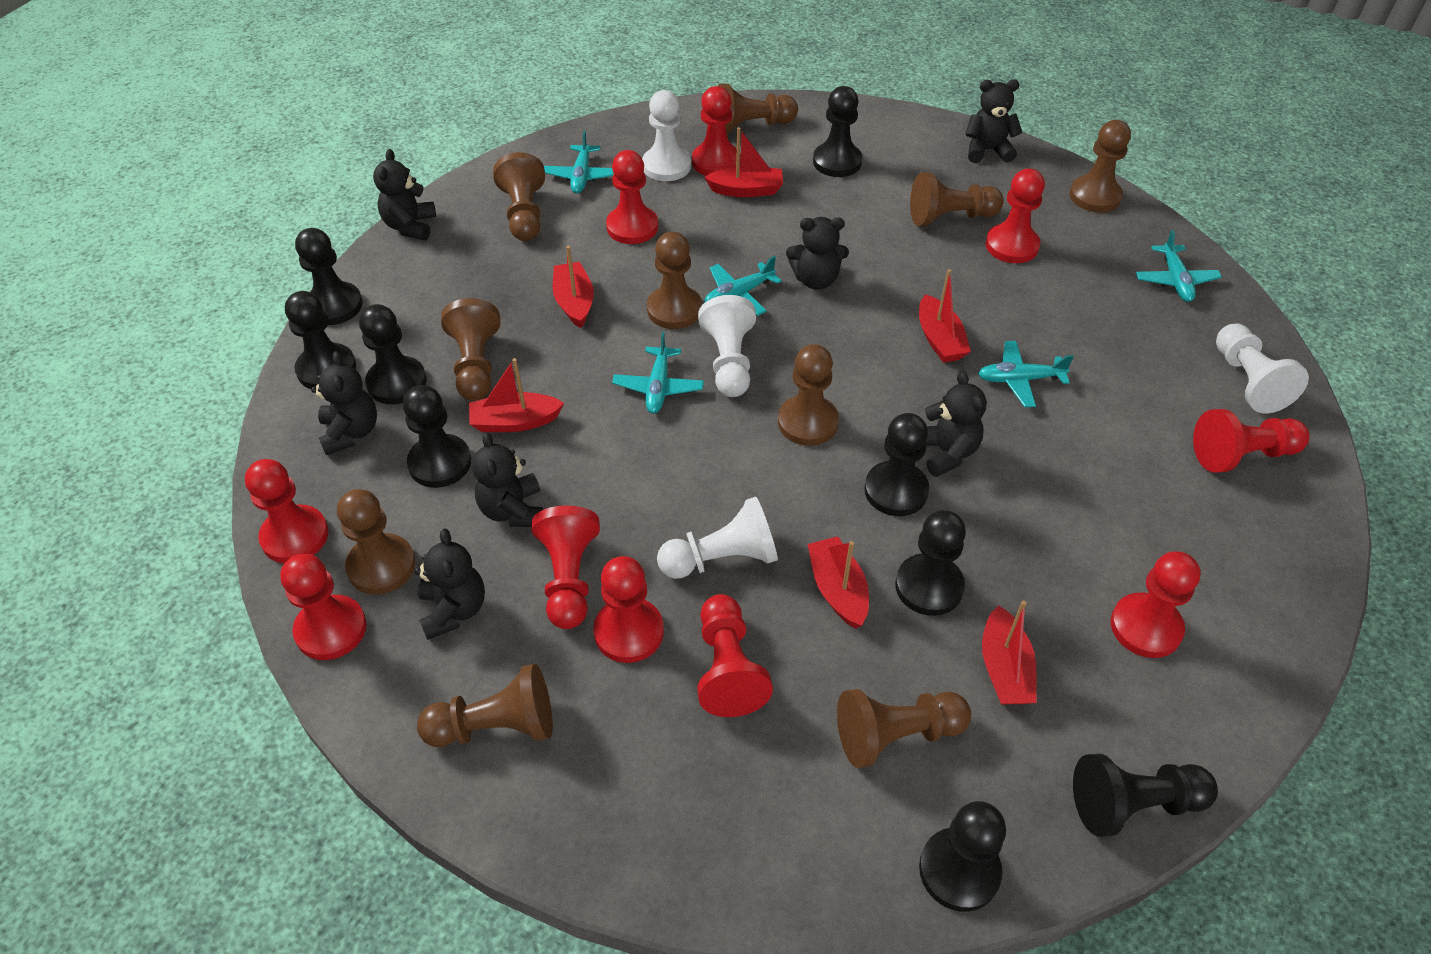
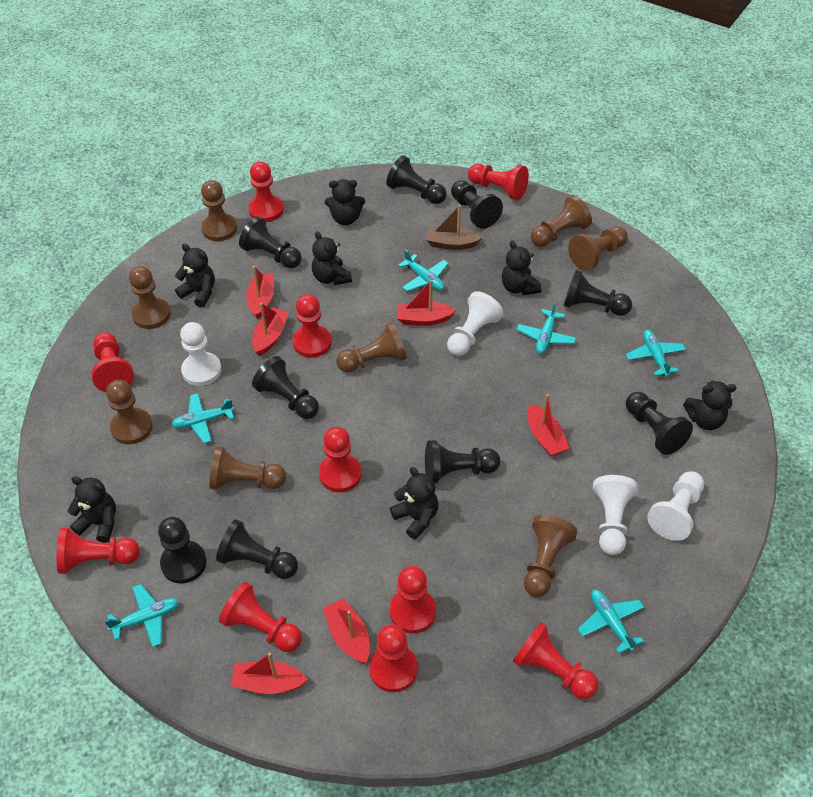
brown boat: none = 0 -> [426,205,483,250] = 1
brown pawn: [337,489,415,594] [417,664,553,747] [441,298,500,401] [493,152,545,241] [647,232,702,329] [718,84,798,134] [778,344,839,446] [837,689,971,768] [910,172,1004,226] [1070,120,1131,213] = 10 -> [106,380,153,444] [129,266,171,329] [201,180,237,241] [209,446,286,490] [336,322,407,373] [524,515,578,597] [530,195,592,247] [568,226,628,271] = 8
turquoise plane: [544,130,614,194] [612,332,704,413] [705,256,782,316] [978,341,1074,407] [1136,230,1222,302] = 5 -> [104,584,179,647] [171,393,234,443] [398,249,449,291] [516,301,576,354] [578,590,644,654] [626,330,686,377] = 6

